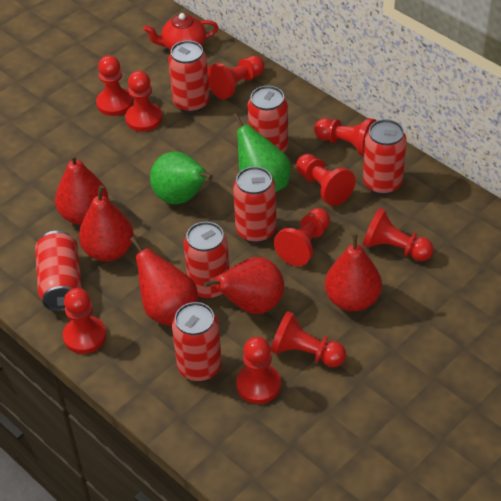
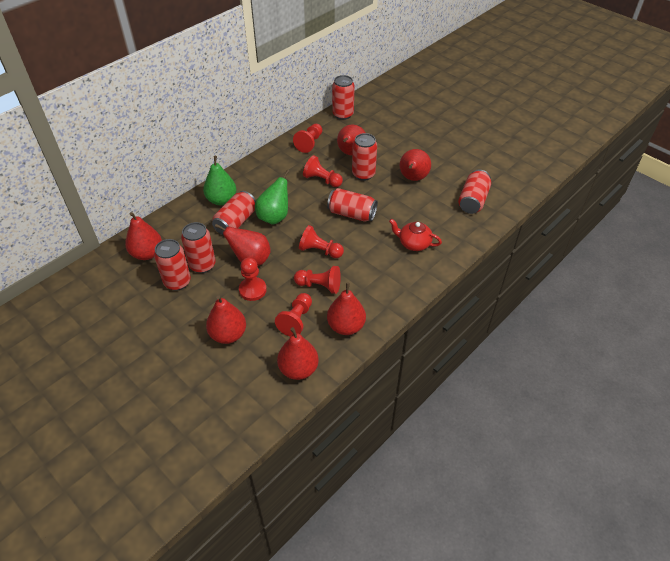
red pawn: [63,288,106,354] [96,55,133,116] [125,71,162,132] [208,56,265,100] [236,337,281,404] [271,311,346,367] [274,208,330,266] [296,154,355,206] [314,118,377,156] [363,208,434,261] = 10 -> [239,258,267,301] [275,293,312,336] [293,124,322,153] [294,266,341,294] [299,225,344,258] [303,155,343,187] = 6
red pear: [55,154,109,225] [79,185,134,261] [130,237,198,326] [204,257,284,314] [325,233,382,311] = 5 -> [125,212,162,260] [206,295,246,344] [215,224,271,266] [277,327,319,380] [327,282,366,335] [337,125,365,155] [400,149,431,181] = 7

